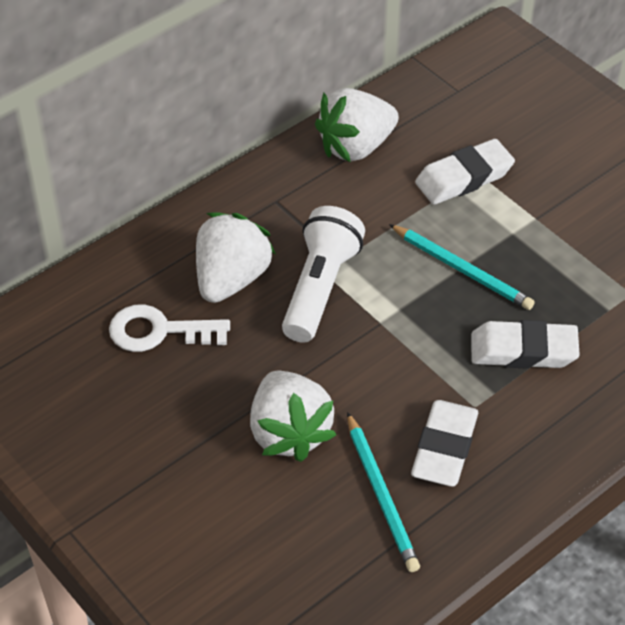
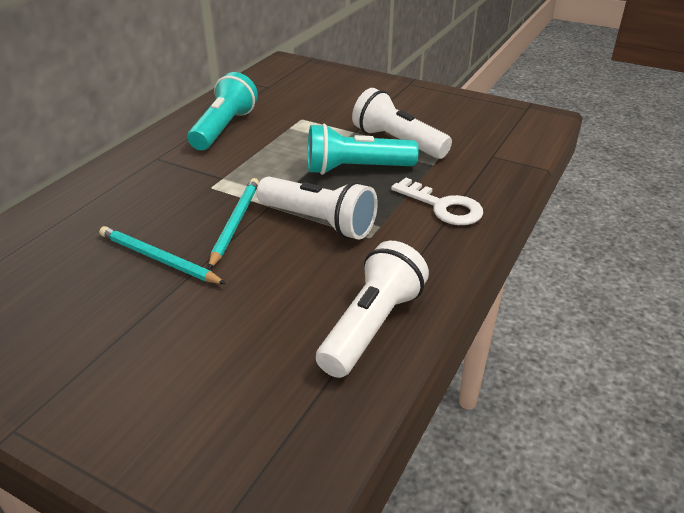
turquoise flashlight: none = 0 -> [188,72,258,150] [307,124,419,175] = 2
white eraser: [411,400,478,487] [415,139,515,205] [471,320,580,369] = 3 -> none = 0
white flashlight: [282,206,365,343] = 1 -> [256,177,378,240] [316,241,429,378] [352,88,452,159] = 3
white strawberry: [196,212,276,303] [250,371,336,462] [315,88,399,163] = 3 -> none = 0

